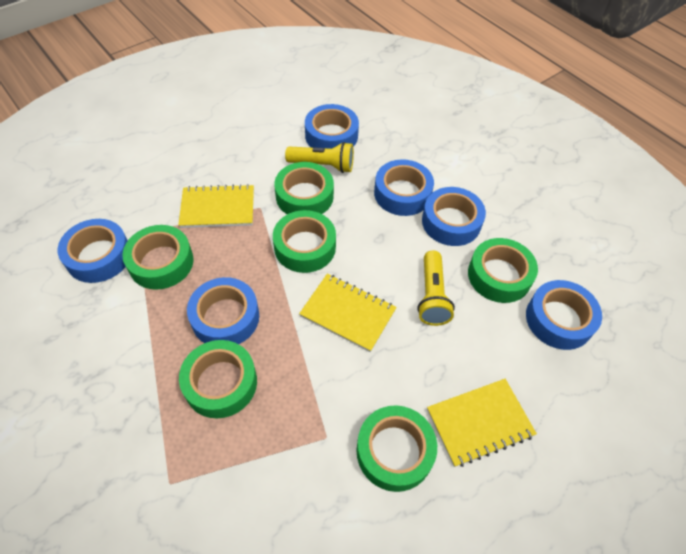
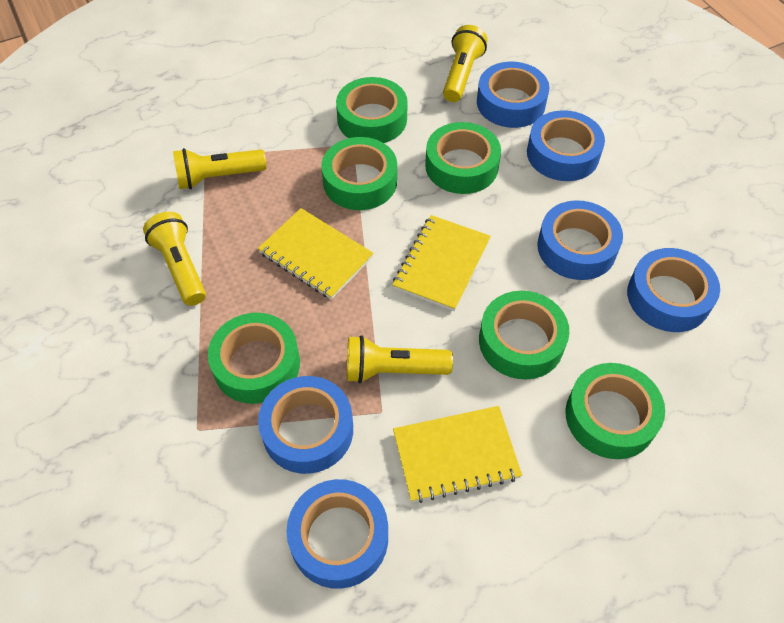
yellow flashlight: [285,142,354,173] [417,250,455,326] = 2 -> [143,212,206,306] [173,148,267,189] [347,335,453,383] [443,25,488,102] = 4

